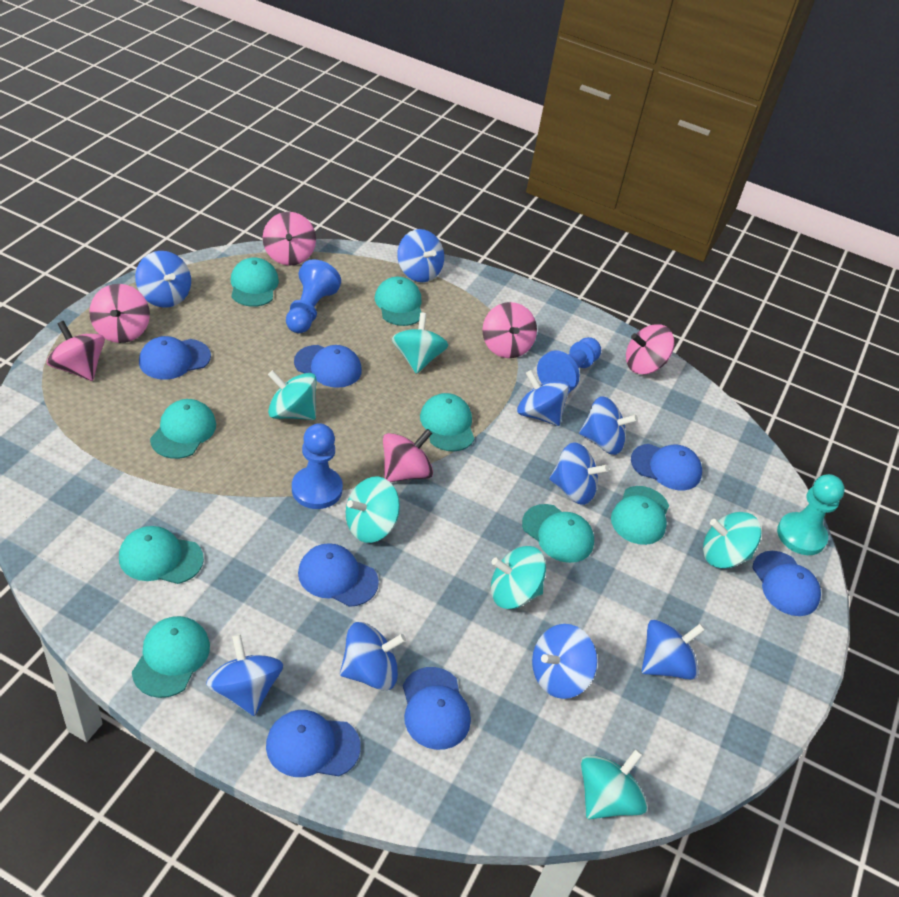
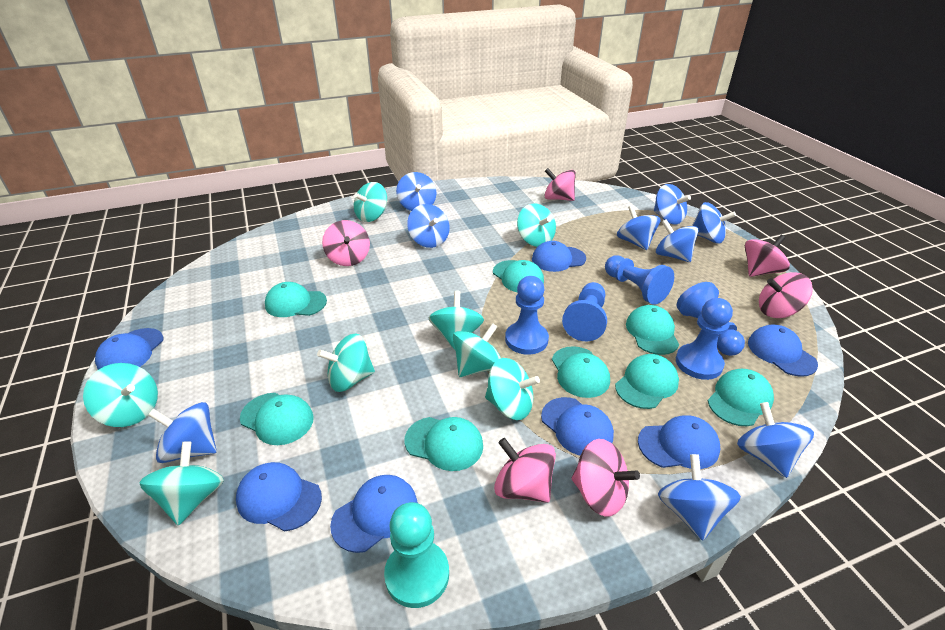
blue pawn: [286,259,341,333] [292,423,343,509] [537,337,601,393] = 3 -> [505,276,549,355] [562,282,607,341] [605,255,674,305] [676,298,733,380] [677,282,745,356] = 5
turquoise spinning top: [268,370,317,420] [346,477,400,543] [392,313,449,374] [491,546,546,609] [581,749,648,819] [703,512,761,569] = 6 -> [83,363,158,427] [139,442,224,526] [317,333,375,392] [354,182,387,222] [429,291,484,350] [453,323,501,377] [485,358,540,420] [517,203,556,247] = 8

